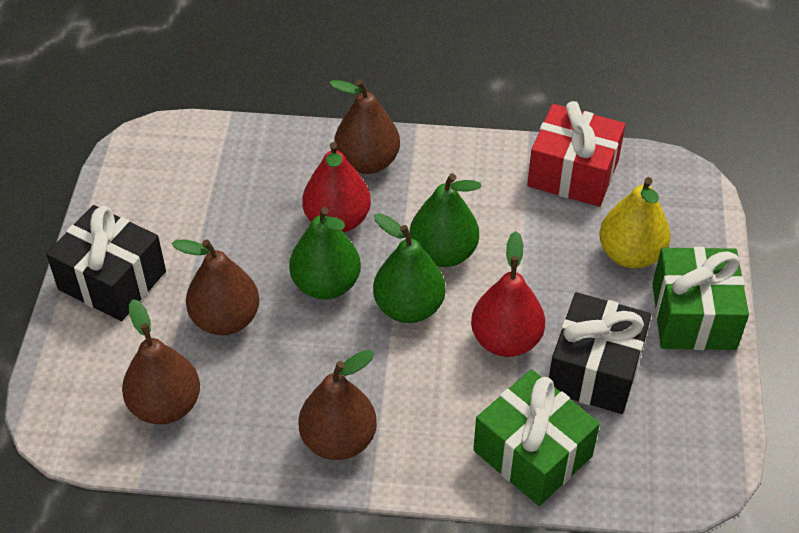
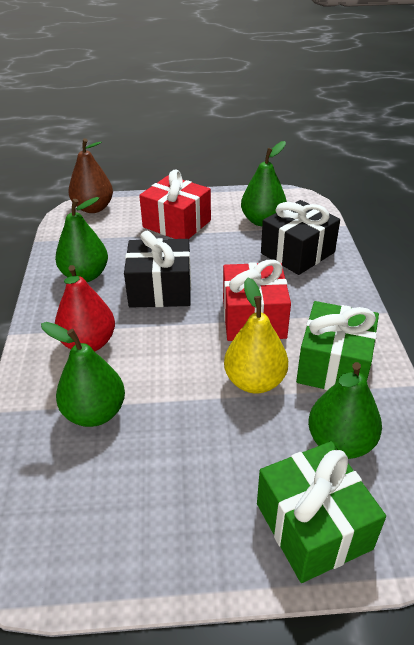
brown pear: [122,299,200,424] [172,239,260,335] [298,350,377,460] [329,79,400,174] = 4 -> [68,138,113,213] = 1
green pear: [289,207,361,300] [373,213,445,323] [409,173,481,267] = 3 -> [41,322,125,427] [55,197,108,282] [241,141,287,226] [308,362,382,459] = 4
red gift: [527,101,626,207] = 1 -> [139,169,211,239] [223,260,291,341] = 2
red pear: [302,142,371,233] [471,231,545,357] = 2 -> [55,265,115,351] = 1

